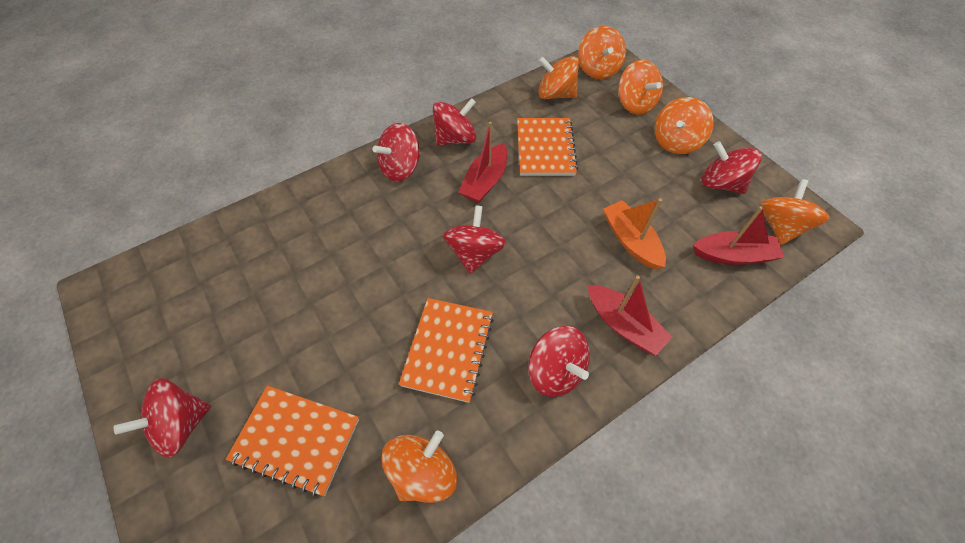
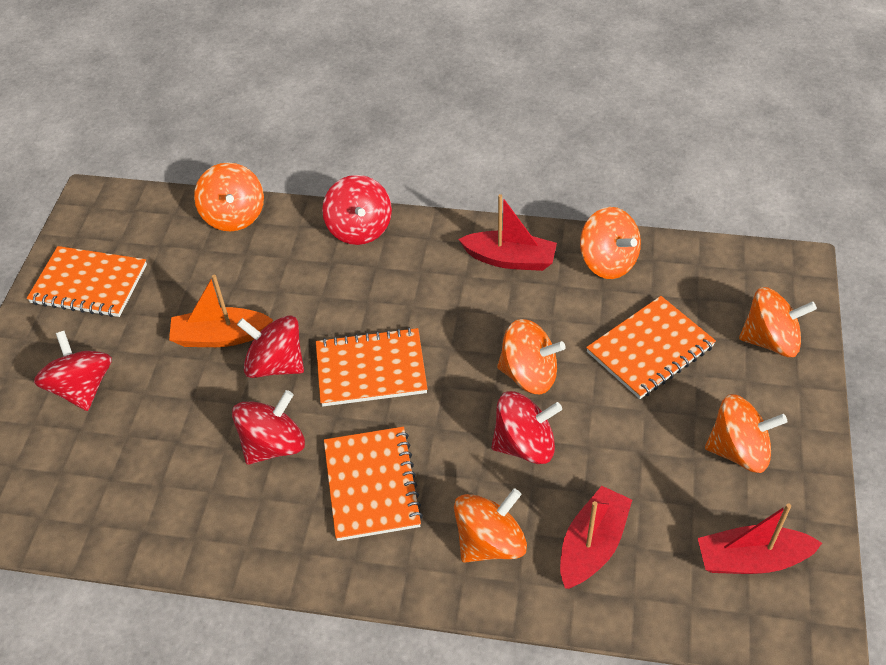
orange notebook: [226,386,359,497] [399,298,494,403] [517,118,578,176] = 3 -> [27,246,147,317] [316,327,427,407] [324,427,423,541] [586,296,716,399] = 4
red spinning top: [114,378,211,457] [373,123,420,181] [433,98,476,146] [443,205,506,274] [528,326,590,397] [701,141,762,194] = 6 -> [34,331,112,411] [232,390,305,465] [237,315,304,378] [322,175,392,245] [491,391,562,464] = 5

